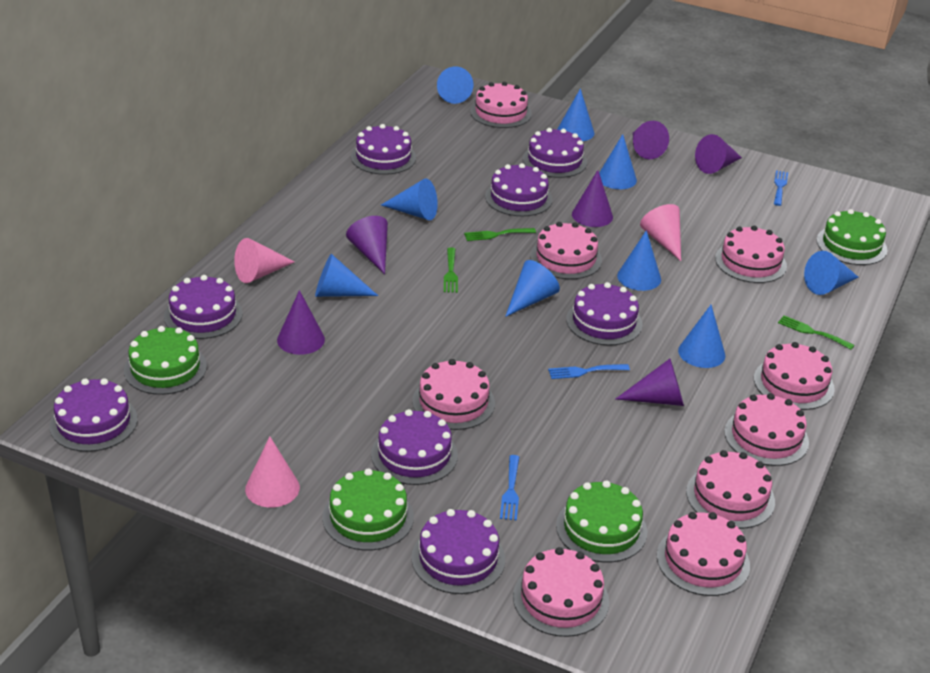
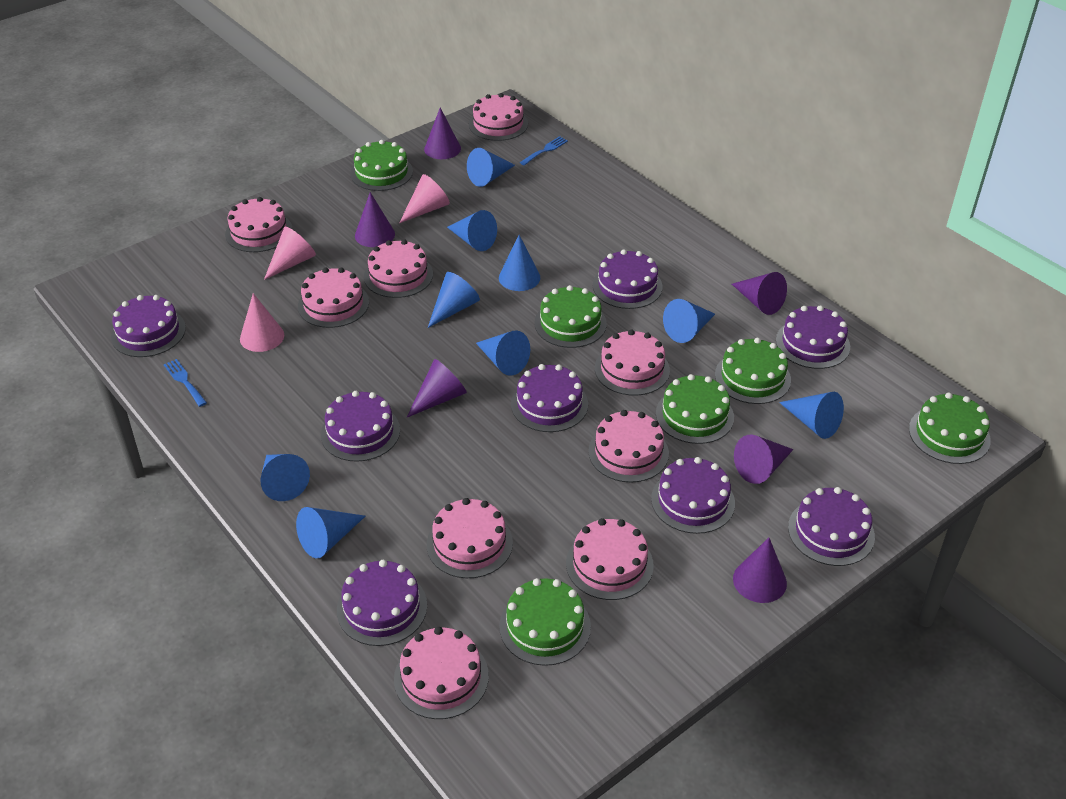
blue fork: [500,455,519,520] [548,364,630,379] [774,170,788,206] = 3 -> [164,359,207,407] [520,136,568,166] = 2
green cake: [124,326,207,395] [322,468,414,551] [556,481,647,562] [817,209,888,265] = 4 -> [350,140,413,191] [499,578,591,666] [534,285,607,348] [656,374,734,444] [715,338,791,404] [909,393,991,464] = 6
green fork: [444,247,458,293] [464,228,536,241] [778,315,854,350] = 3 -> none = 0

